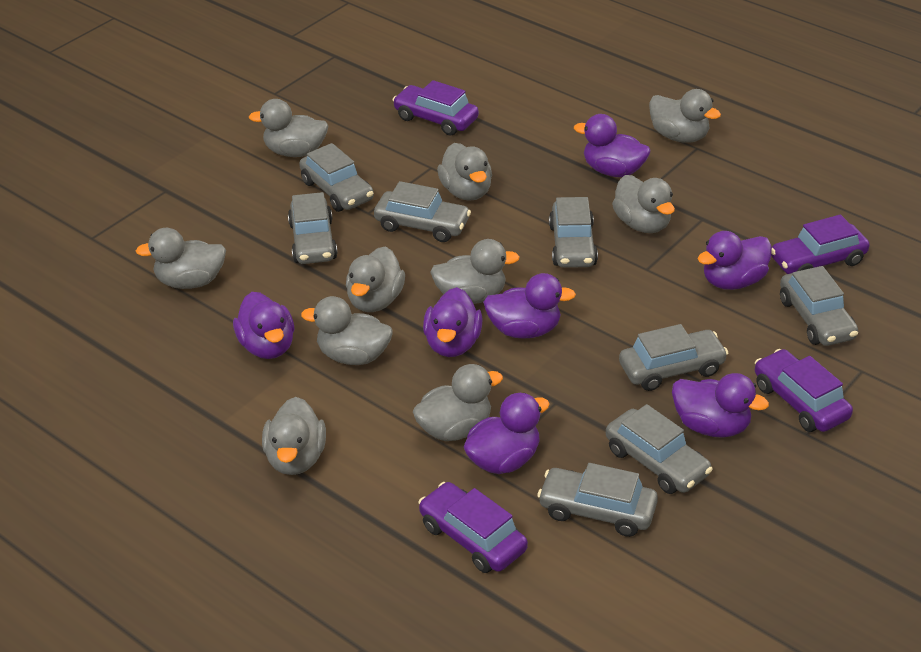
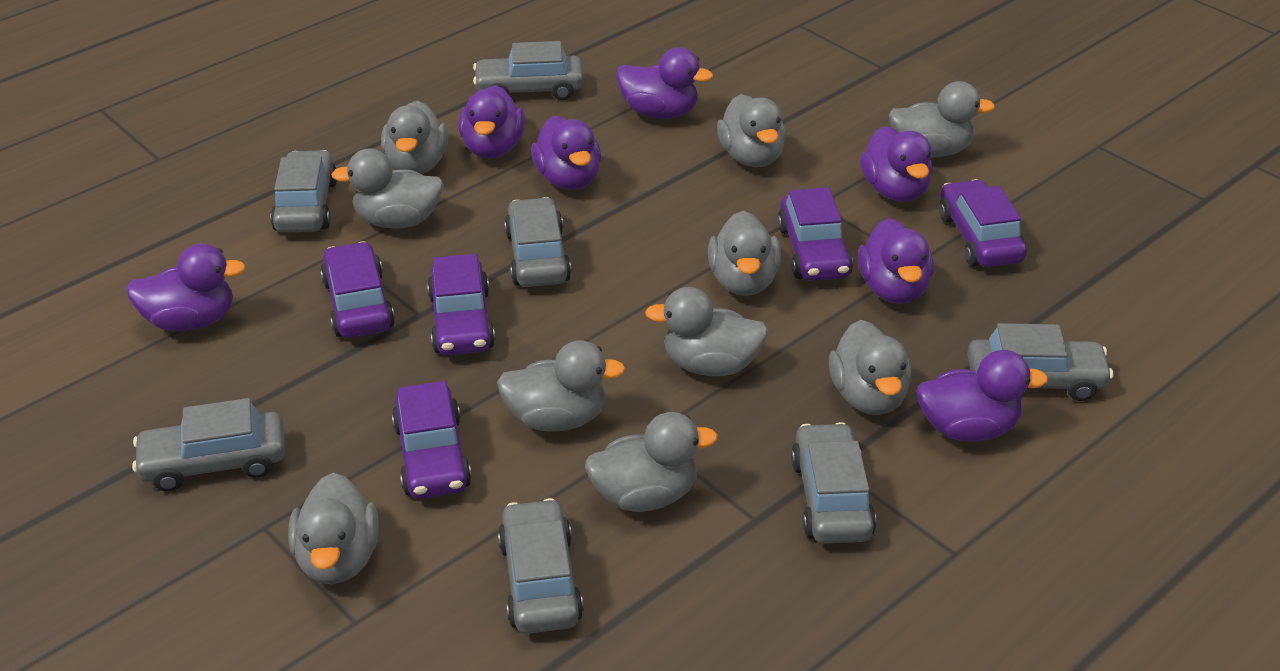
grey car: [288,192,338,264] [299,143,374,212] [374,181,471,242] [537,463,658,537] [549,197,598,268] [606,404,713,494] [619,324,728,391] [780,266,858,346] = 8 -> [132,398,285,492] [270,150,337,233] [473,41,584,100] [498,498,583,634] [504,197,571,287] [791,422,876,544] [967,323,1113,401] = 7
purple car: [392,80,479,136] [418,482,528,573] [755,349,853,432] [771,214,870,274] = 4 -> [320,241,395,338] [392,381,472,499] [427,254,495,355] [777,187,853,281] [939,179,1027,267] = 5

